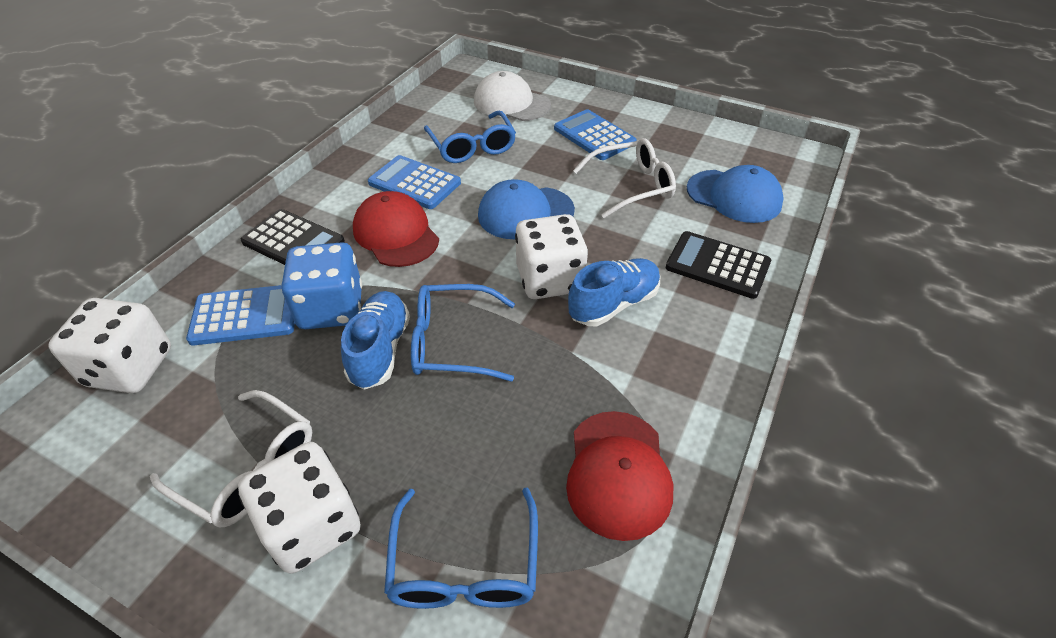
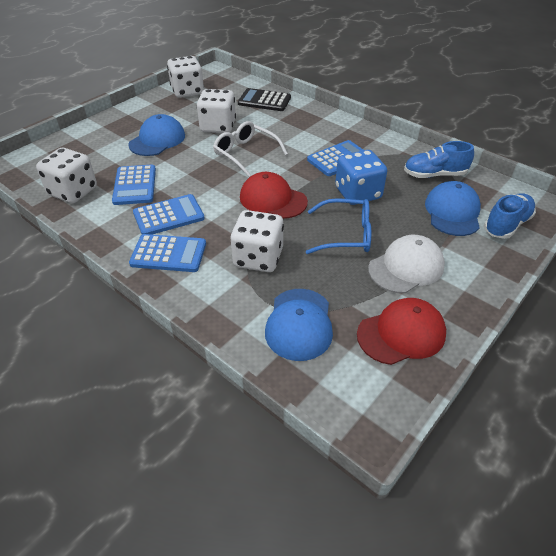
black calculator: [241,209,345,265] [666,231,771,299] = 2 -> [238,88,291,111] = 1
blue calculator: [186,285,295,346] [368,155,461,209] [554,109,637,160] = 3 -> [112,165,156,205] [129,234,206,272] [133,194,205,235] [307,140,363,176] = 4
blue cap: [478,179,575,239] [687,165,784,223] = 2 -> [128,114,185,156] [265,289,333,361] [425,181,481,236] = 3
blue glasses: [384,488,538,609] [411,284,515,381] [424,111,516,163] = 3 -> [306,198,371,254] = 1
white dice: [48,298,171,393] [238,442,361,574] [515,214,588,299] = 3 -> [36,148,97,203] [167,56,204,98] [197,89,236,133] [230,210,284,272] = 4
white glasses: [150,390,312,527] [573,138,676,218] = 2 -> [213,121,288,177] = 1

